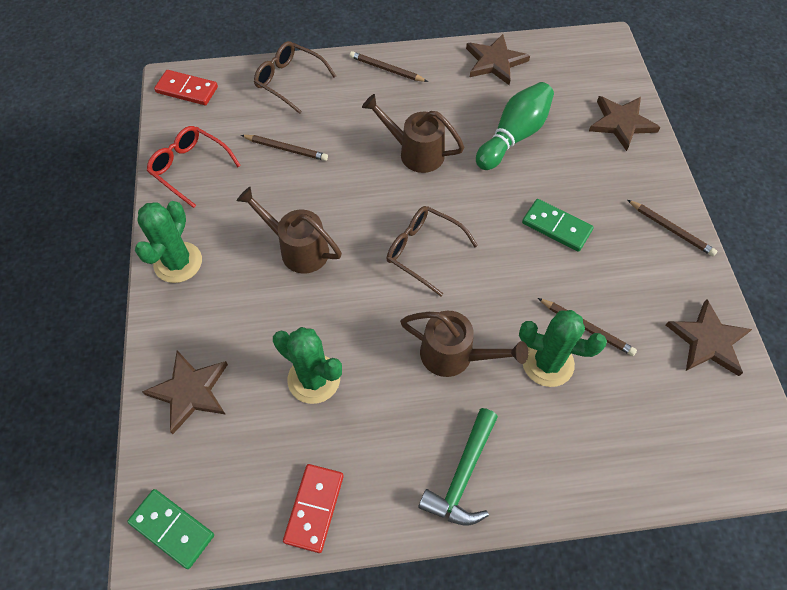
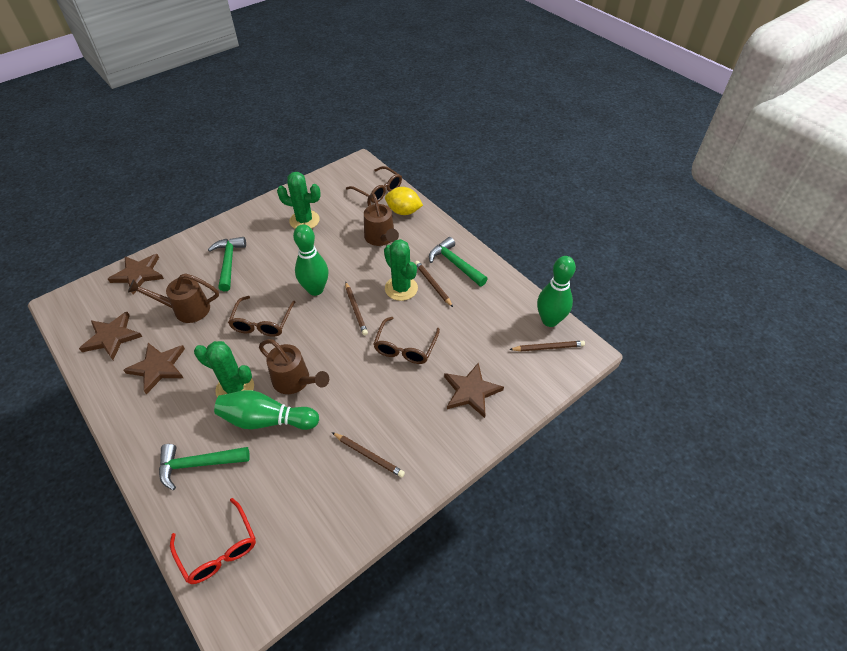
brown glasses: [254,41,336,114] [386,206,478,296] = 2 -> [228,296,295,337] [346,166,402,203] [374,317,440,364] = 3
green bowling pin: [476,82,554,170] = 1 -> [214,390,319,430] [293,224,329,296] [537,256,576,327] = 3
green domino: [127,489,214,569] [522,199,594,252] = 2 -> none = 0
green hammer: [418,408,498,526] = 1 -> [159,444,250,490] [208,237,246,291] [429,237,487,286] = 3
red domino: [154,70,218,105] [283,464,344,553] = 2 -> none = 0
yellow lemon: none = 0 -> [385,187,423,215] = 1

